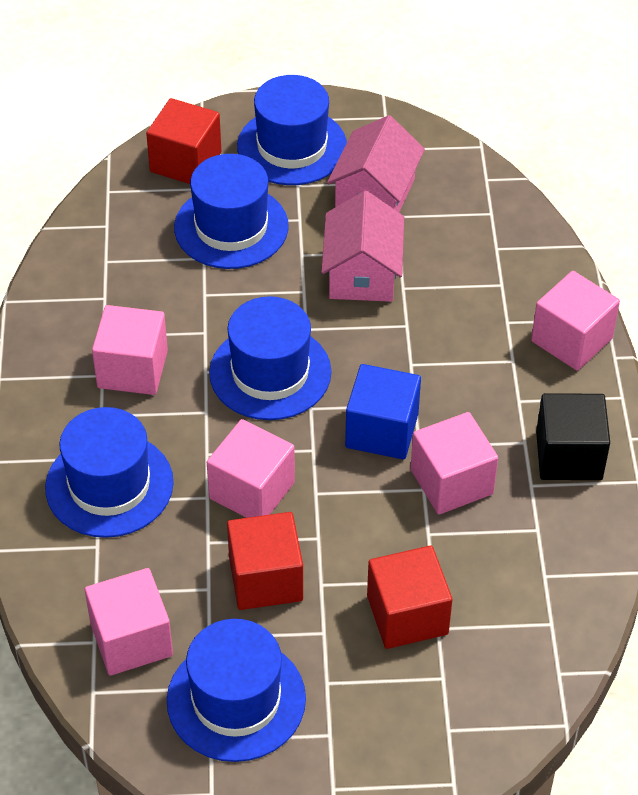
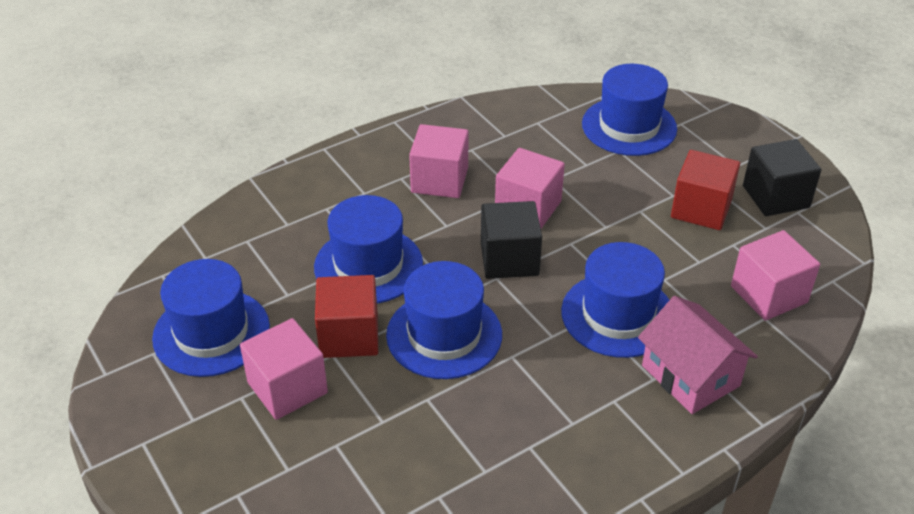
black cube: [536,393,610,480] = 1 -> [481,201,542,279] [743,139,821,216] = 2
blue cube: [345,364,421,459] = 1 -> none = 0
pink cube: [85,568,173,676] [92,305,168,395] [207,419,295,518] [411,412,498,514] [531,271,620,371] = 5 -> [240,318,328,420] [409,124,469,198] [495,148,565,228] [731,230,820,321] = 4
pink house: [321,191,404,302] [327,115,425,212] = 2 -> [638,296,758,414] = 1
red cube: [146,98,221,184] [227,512,303,610] [367,546,452,649] = 3 -> [315,275,378,358] [671,150,740,230] = 2

